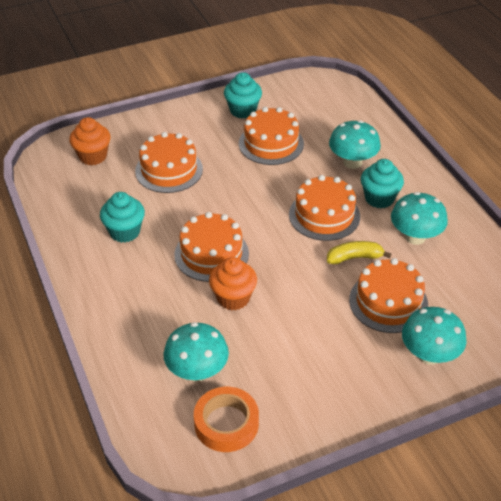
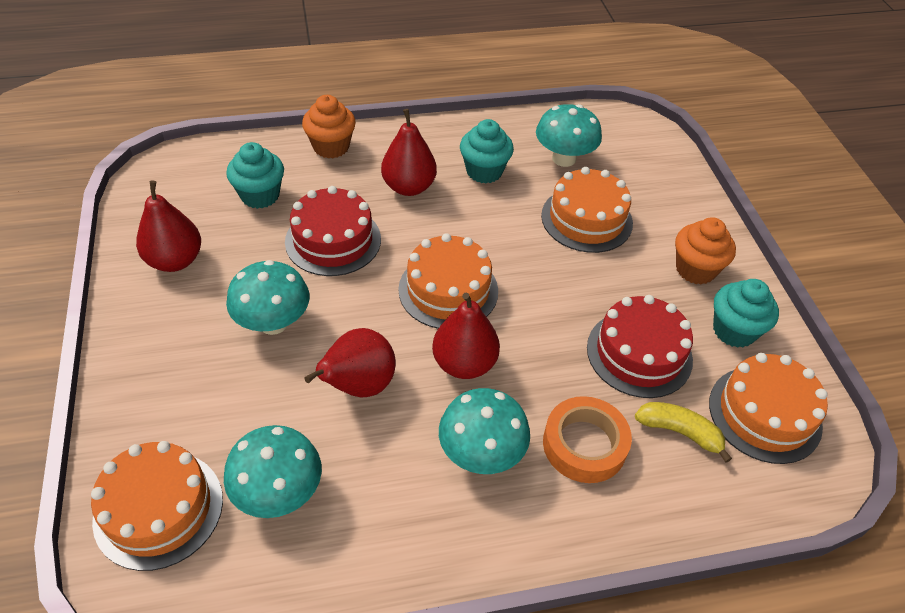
orange cake: [135,132,203,193] [174,212,249,282] [239,107,304,165] [289,175,360,241] [349,258,428,333] = 5 -> [91,441,223,571] [398,233,498,329] [541,167,633,253] [709,353,828,464] = 4
red cake: none = 0 -> [285,186,381,276] [587,295,693,398] = 2
red pear: none = 0 -> [136,181,201,272] [304,328,396,397] [381,109,437,196] [432,293,500,379] = 4

